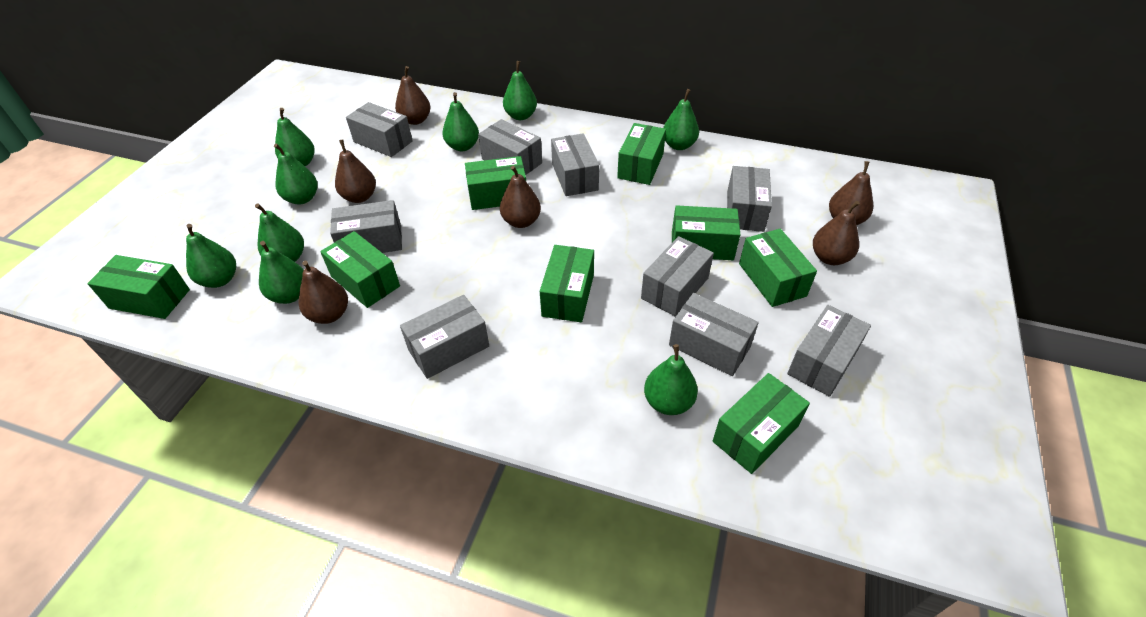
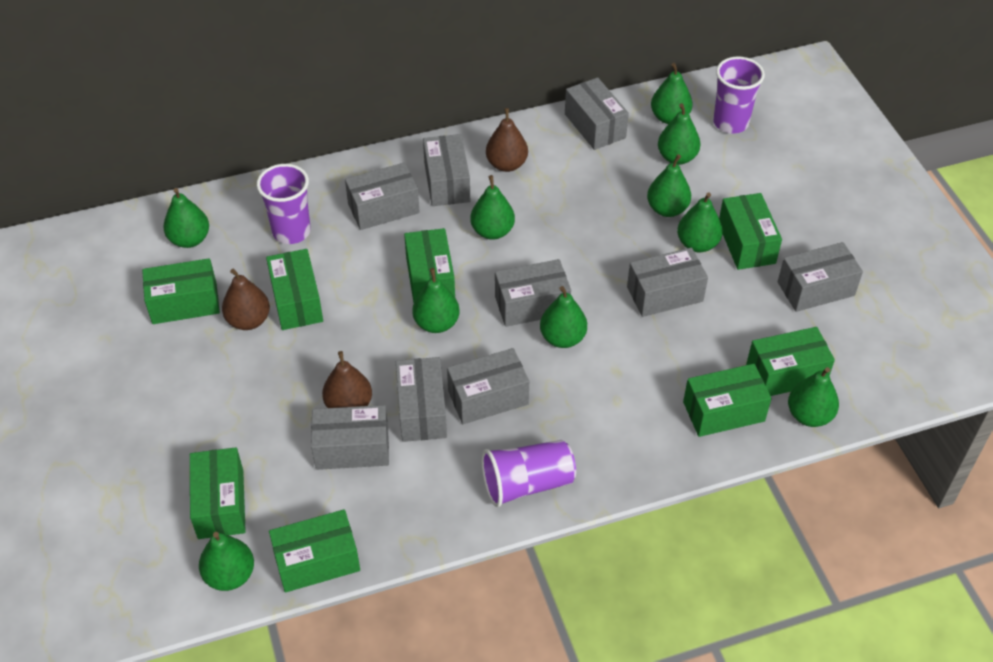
brown pear: [299,261,348,324] [335,139,376,203] [395,66,431,125] [500,166,541,228] [813,201,860,265] [829,161,873,225] = 6 -> [222,269,270,330] [322,351,372,408] [486,108,528,172] = 3
green pear: [186,224,236,288] [255,203,304,262] [259,241,304,304] [274,143,317,204] [275,108,315,167] [442,92,479,151] [503,61,537,120] [644,344,698,415] [663,89,699,150] = 9 -> [163,188,209,248] [199,532,254,591] [412,268,460,333] [470,175,515,240] [540,286,587,348] [647,154,691,217] [651,63,692,124] [658,103,700,165] [677,192,723,252] [788,367,839,427] = 10
purple cup: none = 0 -> [257,164,311,244] [482,440,576,507] [713,57,765,133] = 3

